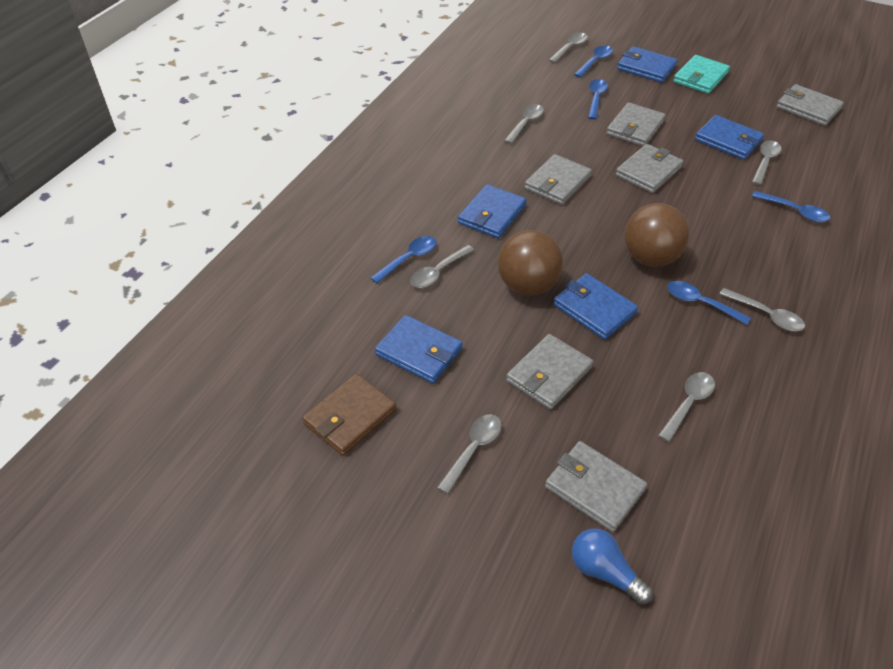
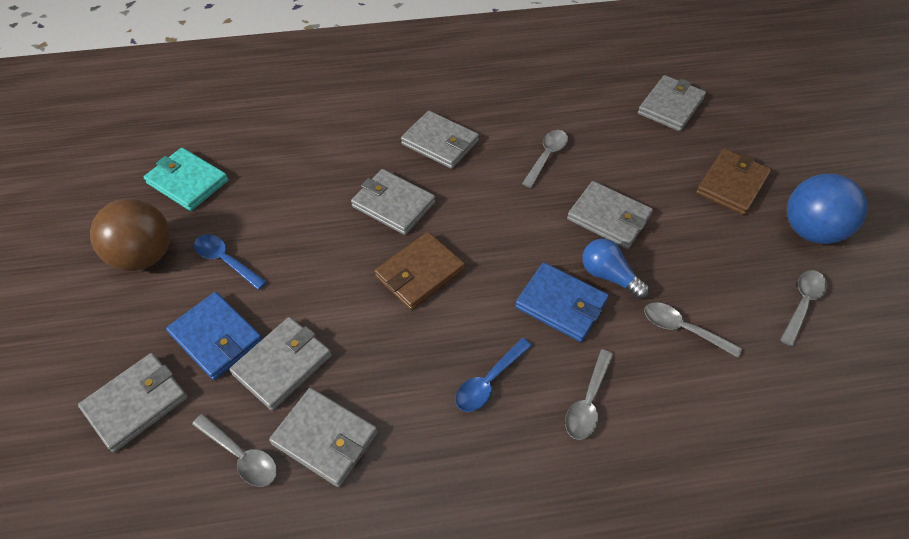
blue ball: none = 0 -> [787,174,868,244] = 1
blue spoon: [371,236,437,283] [574,46,613,77] [588,79,608,120] [667,281,751,325] [752,191,830,222] = 5 -> [194,234,267,290] [455,338,532,412] = 2
blue wallet: [375,315,463,384] [458,184,526,238] [553,273,638,340] [617,46,678,83] [695,115,764,160] = 5 -> [166,292,263,380] [515,263,609,342] = 2
brown ball: [498,230,563,296] [624,203,690,267] = 2 -> [90,199,170,271] = 1
brown wallet: [302,374,397,456] = 1 -> [374,232,465,310] [696,149,771,215] = 2
grey spoon: [410,245,474,288] [437,414,502,494] [504,104,544,144] [549,32,588,63] [658,372,715,442] [719,288,805,331] [752,140,782,185] = 7 -> [192,414,277,487] [522,130,568,188] [565,349,613,440] [644,302,742,358] [780,270,828,347] = 5
grey wallet: [506,334,593,410] [524,154,592,205] [545,441,647,532] [606,102,666,146] [616,144,684,193] [777,84,844,126] = 6 -> [78,353,188,452] [229,317,332,411] [269,388,378,487] [351,169,435,235] [401,111,479,169] [567,181,653,249] [638,75,706,131] = 7

